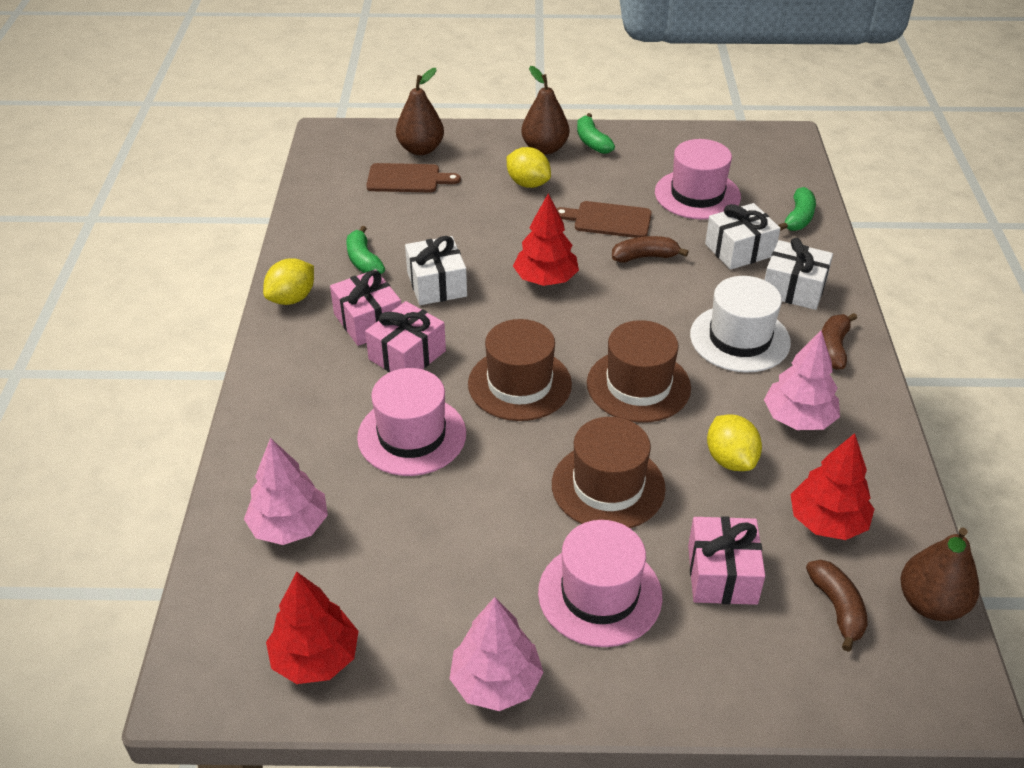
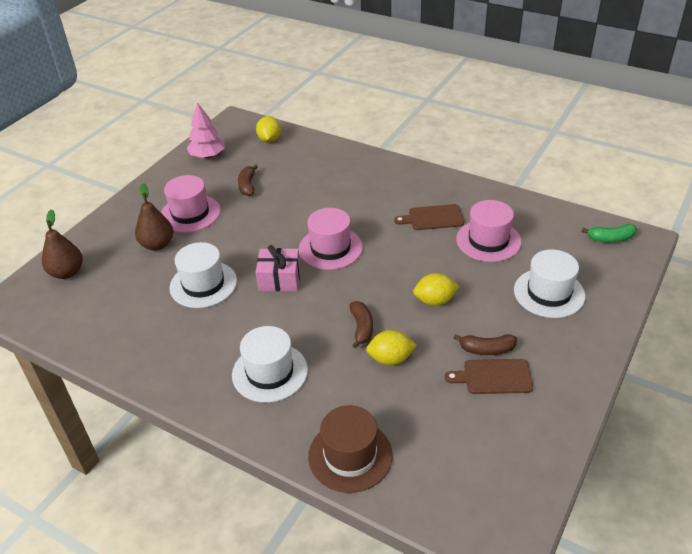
brown hat: [468,319,572,421] [552,417,666,528] [587,320,691,422] = 3 -> [308,405,393,493] = 1
brown pear: [396,68,444,155] [521,66,569,155] [900,527,980,621] = 3 -> [42,210,83,279] [135,183,173,251] = 2
green banana: [346,226,385,274] [577,113,615,154] [778,187,816,231] = 3 -> [582,224,637,242] = 1
pink gift: [330,269,401,346] [365,301,446,372] [688,516,765,605] = 3 -> [256,245,301,291] = 1
pink tree: [244,438,328,545] [449,597,544,711] [764,330,840,430] = 3 -> [186,102,225,158] = 1
red tree: [266,572,359,684] [513,194,579,286] [790,433,874,540] = 3 -> none = 0
white gift: [405,236,467,305] [705,203,781,270] [765,238,833,310] = 3 -> none = 0
white hat: [690,276,791,373] = 1 -> [170,242,237,308] [232,326,308,403] [514,250,585,318] = 3

